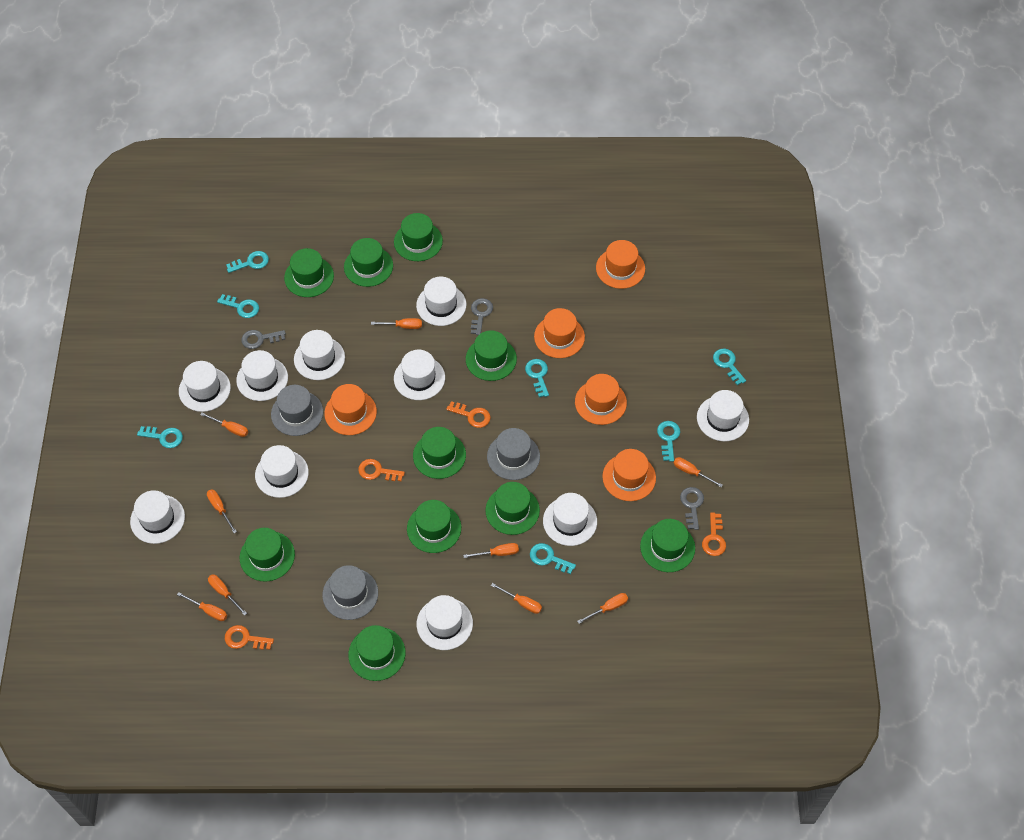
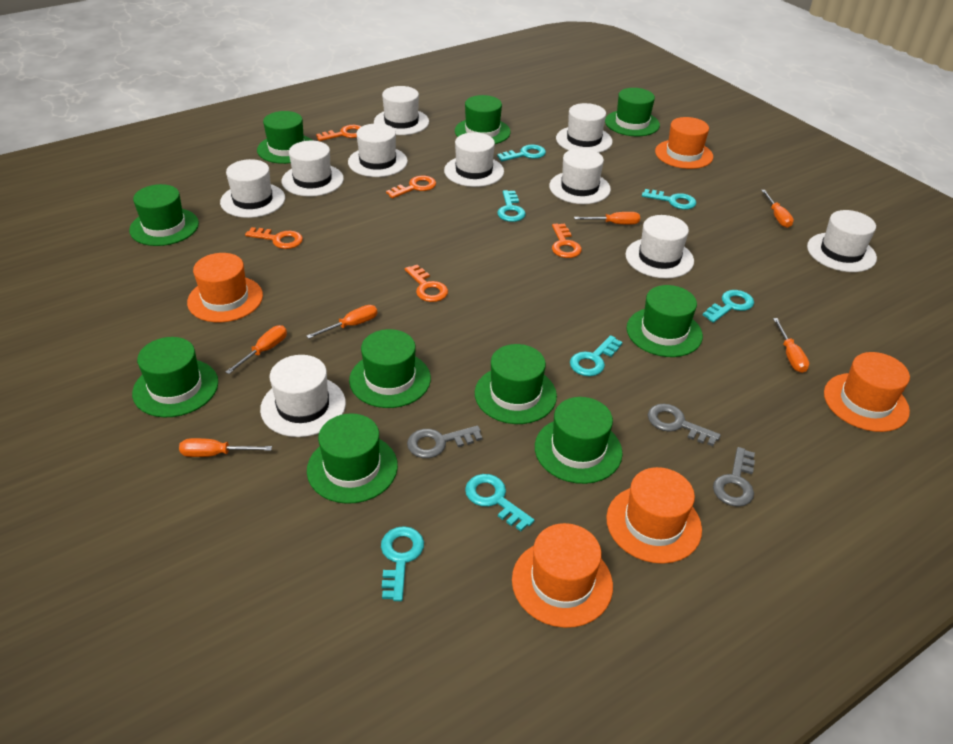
grey hat: [271,385,323,436] [322,565,378,620] [487,428,540,480] = 3 -> none = 0
orange key: [225,625,274,650] [358,459,405,481] [446,401,491,428] [702,513,726,556] = 4 -> [245,227,303,249] [316,125,362,141] [386,176,436,199] [405,265,448,302] [552,224,582,258] = 5
orange screwdriver: [177,592,227,621] [200,413,248,437] [207,489,237,533] [208,574,247,616] [371,318,422,329] [463,543,519,558] [491,583,542,614] [577,593,628,624] [673,457,723,487] = 9 -> [179,438,272,457] [225,325,287,374] [307,305,377,339] [574,212,640,225] [761,190,794,228] [773,318,809,373] = 6

